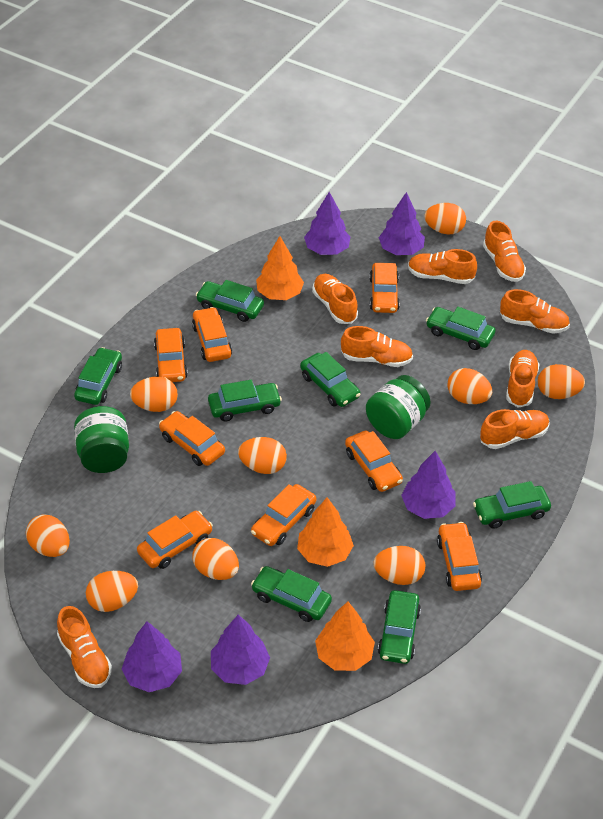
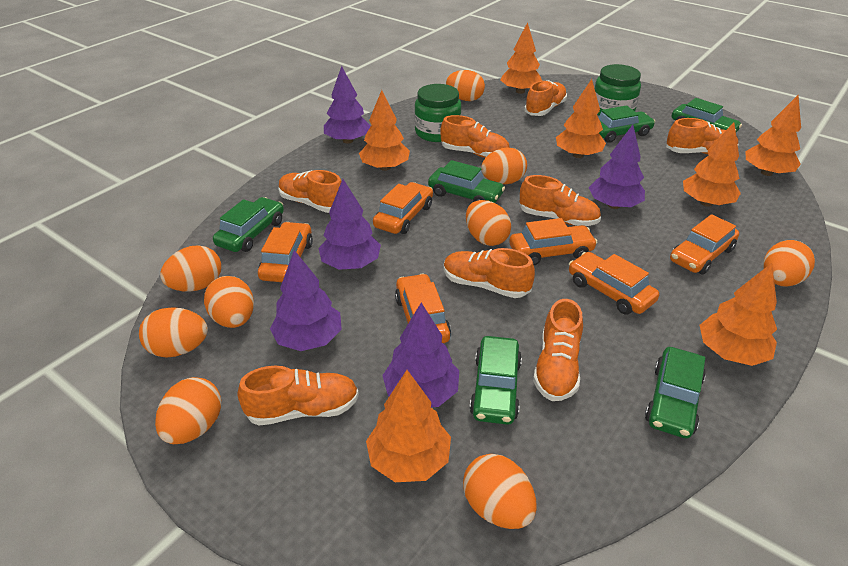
green car: [74,347,122,405] [196,280,264,322] [208,380,282,422] [251,566,332,622] [300,352,361,407] [378,590,421,664] [426,307,496,350] [473,481,551,529] = 8 -> [213,197,284,252] [428,160,505,203] [470,336,522,425] [598,105,655,143] [645,347,706,438] [672,98,742,132] = 6
orange car: [137,511,213,569] [154,328,188,382] [159,411,225,466] [192,307,232,362] [251,484,316,546] [345,431,403,492] [369,263,400,313] [437,522,482,591] = 8 -> [258,222,313,282] [373,182,433,234] [395,273,451,343] [509,218,598,265] [569,252,659,315] [670,214,739,275] = 6
orange tree: [256,236,304,300] [297,497,354,567] [315,602,375,671] = 3 -> [359,90,410,171] [366,370,451,482] [500,22,542,94] [556,79,606,158] [683,123,741,207] [700,263,777,366] [745,95,801,176] = 7

